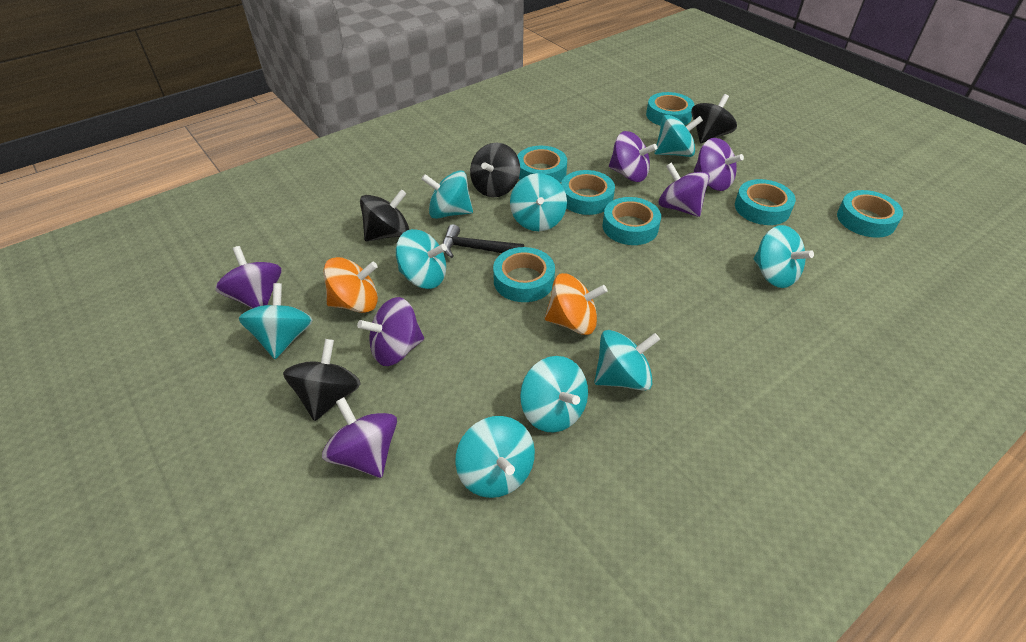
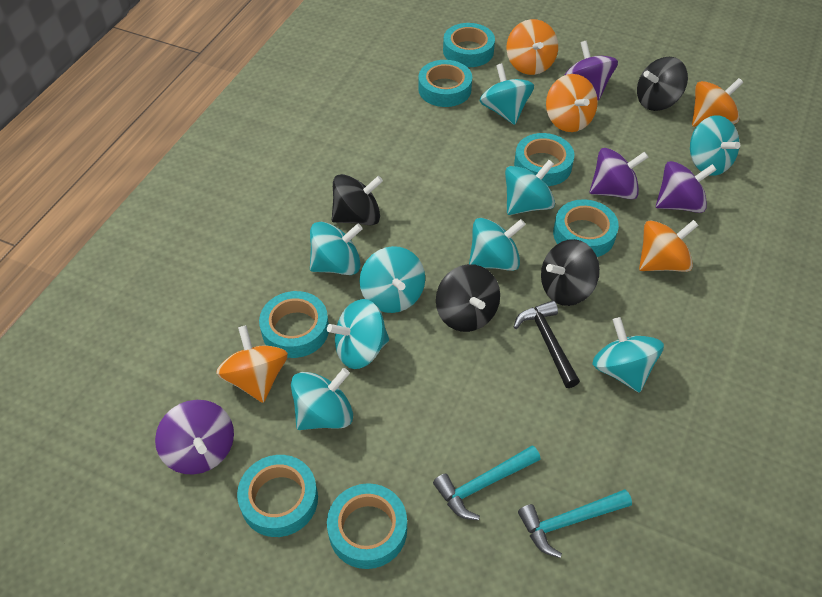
orange spinning top: [323,257,378,313] [545,273,607,335] = 2 -> [216,325,288,403] [507,19,558,75] [546,74,598,132] [639,220,699,272] [692,78,744,127] = 5
purple spinning top: [215,246,282,309] [322,397,397,478] [357,297,424,366] [609,131,657,182] [659,162,710,217] [694,138,744,191] = 6 -> [155,400,234,475] [564,41,618,101] [590,148,648,200] [656,161,717,213] = 4
turquoise hammer: none = 0 -> [433,445,541,520] [518,489,632,558] = 2

